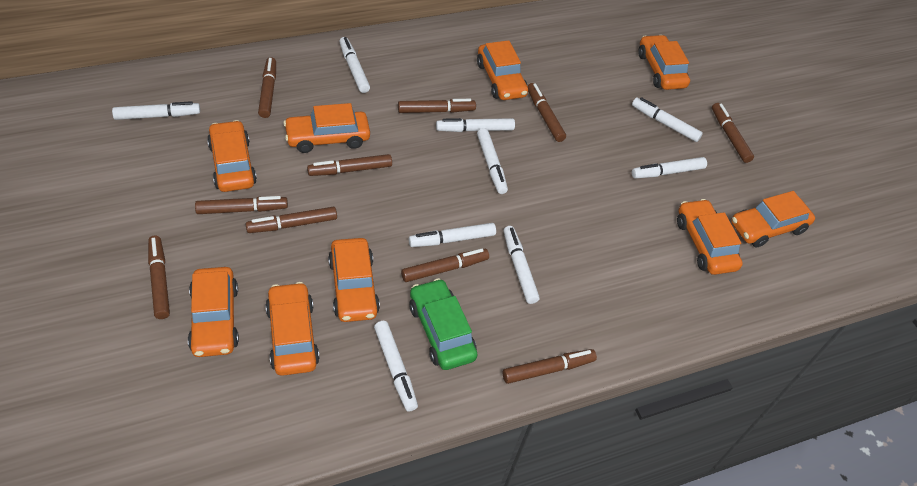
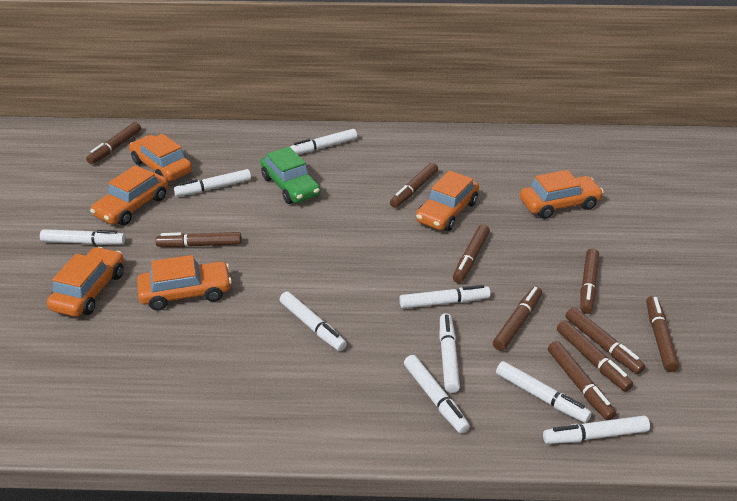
orange car: [188,267,239,357] [207,120,257,192] [265,282,320,376] [283,103,370,153] [328,238,380,322] [477,40,528,100] [638,35,690,90] [677,199,743,275] [731,191,815,248] = 9 -> [47,247,124,317] [90,165,168,225] [129,134,192,181] [137,255,232,310] [416,170,479,231] [520,170,604,219] = 6

